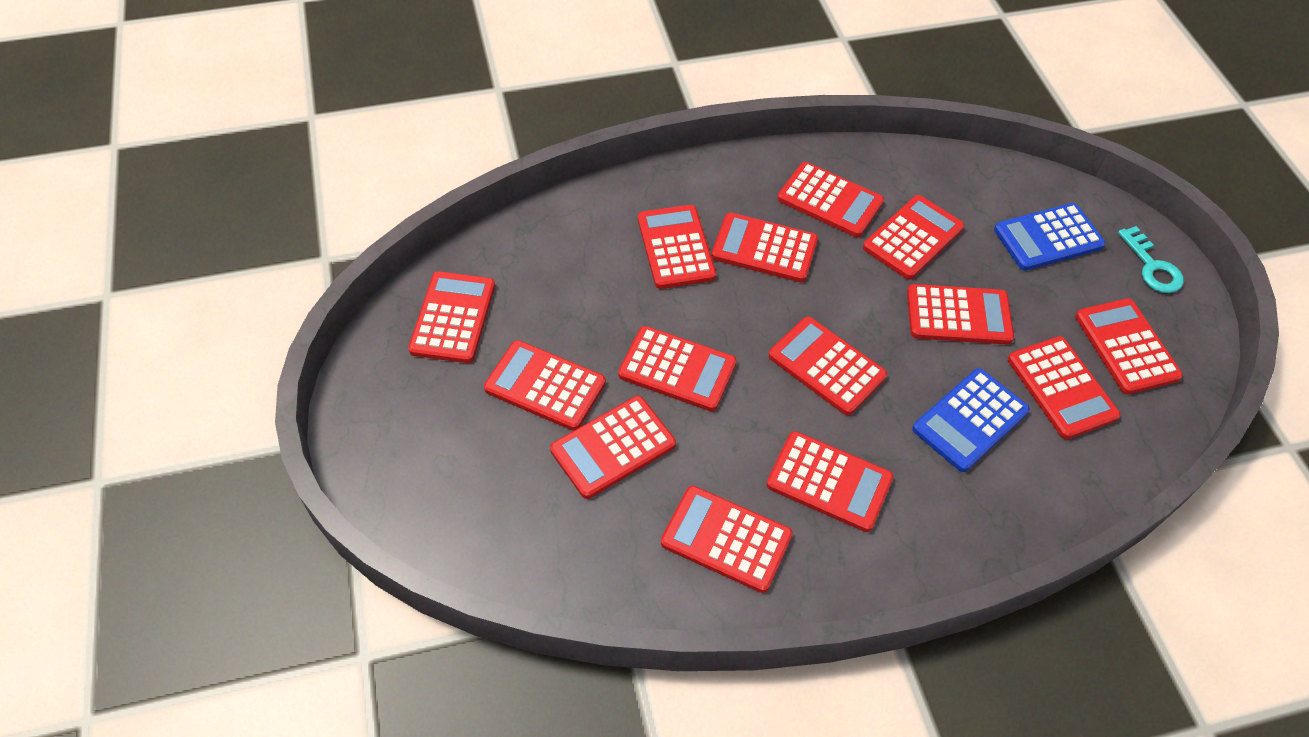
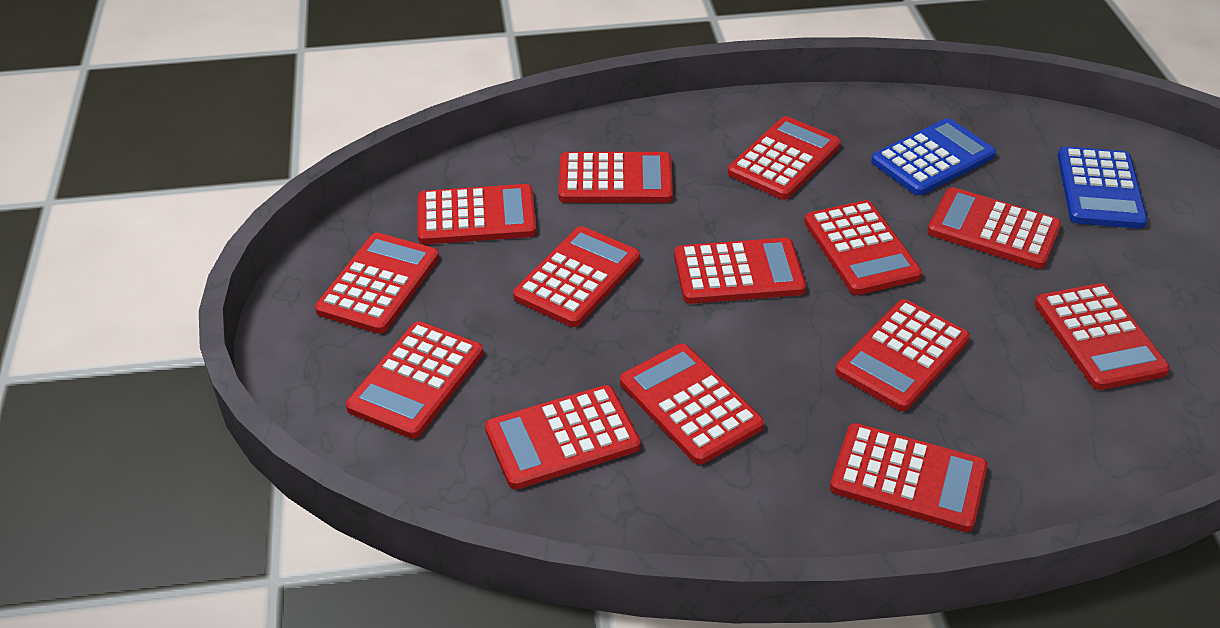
turquoise key: [1118,226,1184,293] = 1 -> none = 0

